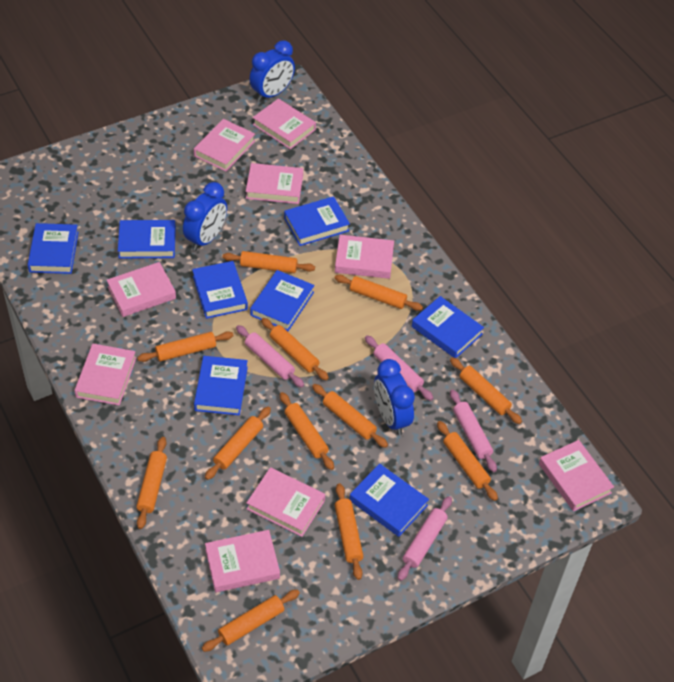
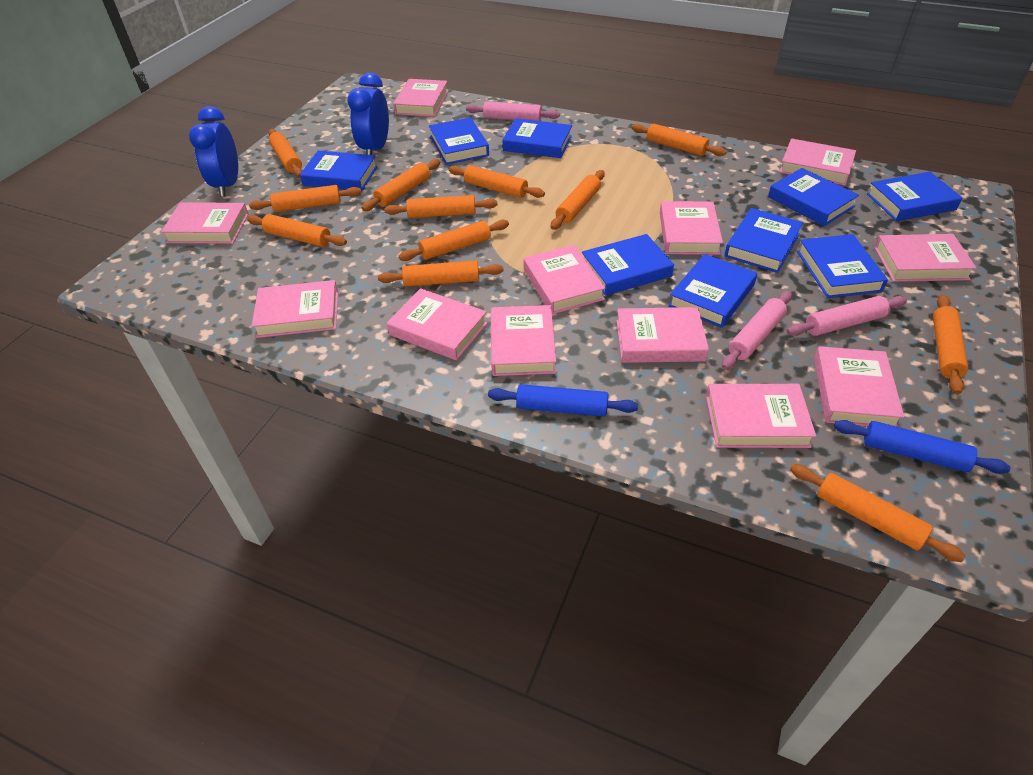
blue book: [28,223,79,274] [118,220,176,259] [192,261,248,319] [194,356,248,415] [250,270,315,331] [284,196,350,246] [350,464,429,537] [412,296,484,358] = 8 -> [300,151,378,192] [429,117,489,165] [502,118,572,158] [582,234,674,296] [668,254,757,328] [724,208,803,273] [768,168,859,226] [797,234,888,298] [867,172,963,221] = 9
blue clock: [183,182,227,251] [249,40,295,102] [374,359,415,435] = 3 -> [189,106,238,197] [347,72,389,155] = 2
blue rolling pin: none = 0 -> [488,384,638,416] [834,420,1010,474] = 2
pink book: [74,344,136,405] [106,262,176,317] [194,119,255,171] [205,530,280,592] [246,163,303,204] [246,467,325,537] [253,98,316,149] [335,235,394,279] [539,440,614,511] = 9 -> [161,203,248,244] [252,280,338,338] [387,288,487,360] [393,79,448,117] [491,305,556,376] [523,245,606,314] [616,307,709,363] [660,201,723,255] [706,384,816,448] [779,139,856,185] [814,346,904,427] [874,234,977,282] = 12
pink rolling pin: [236,325,304,388] [365,335,433,401] [398,496,452,581] [450,390,497,472] = 4 -> [466,101,560,121] [722,291,792,370] [787,296,907,336] = 3

